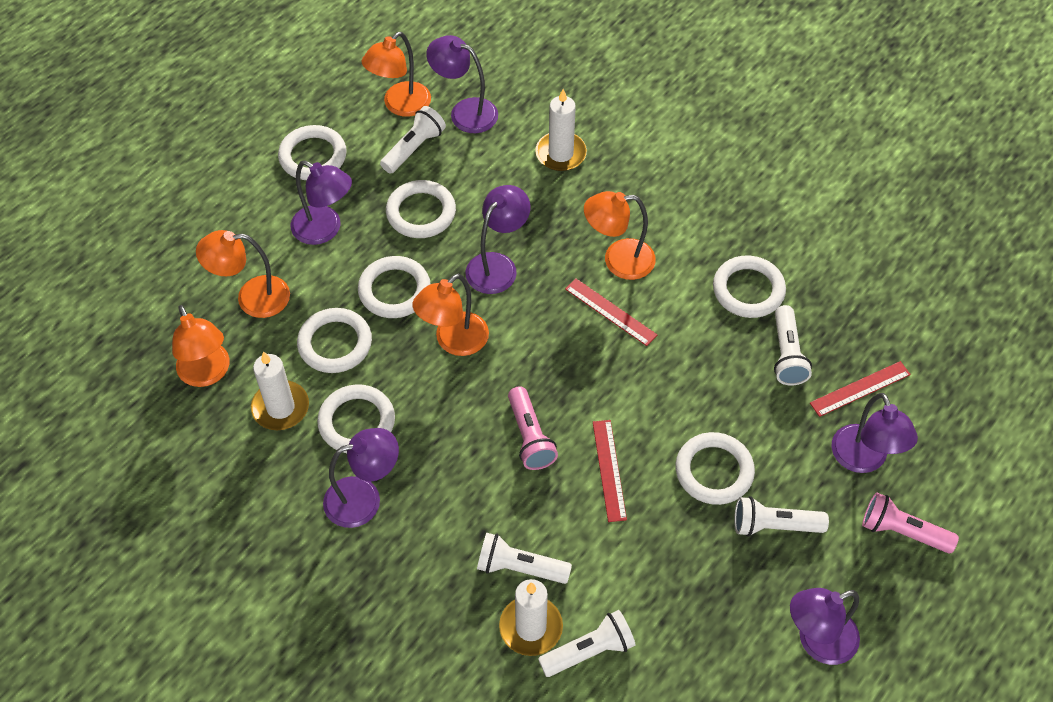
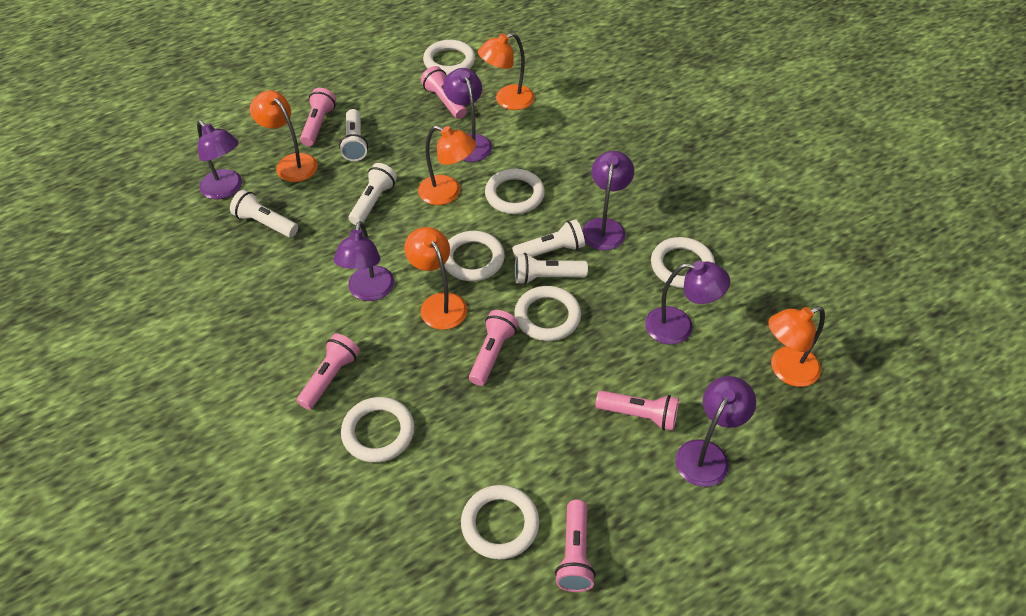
pink flashlight: [508,386,558,470] [862,492,959,553] = 2 -> [297,334,360,410] [300,88,336,146] [421,66,467,119] [469,310,518,386] [555,500,596,592] [596,391,679,431] = 6
red ruler: [565,278,657,346] [593,420,627,522] [810,361,911,417] = 3 -> none = 0
white candle: [251,351,309,430] [499,579,563,656] [535,89,587,171] = 3 -> none = 0

